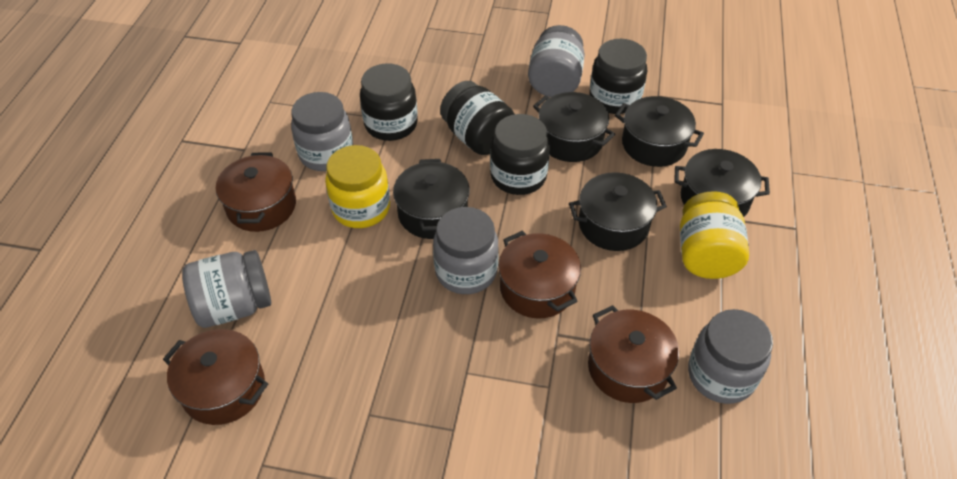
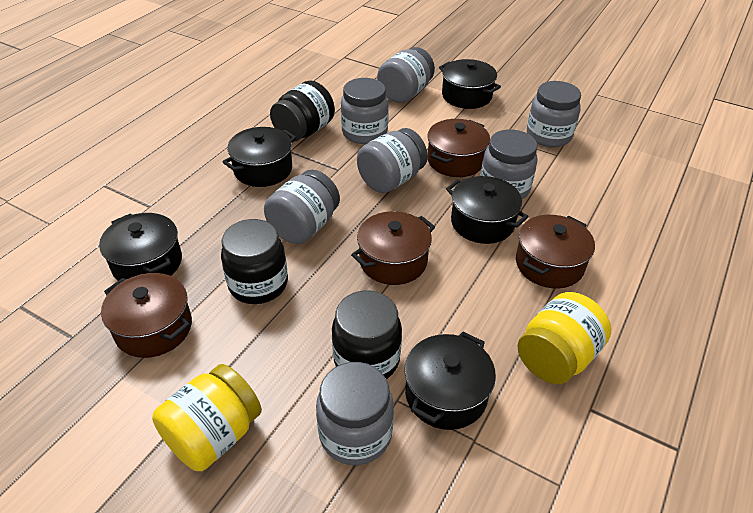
black jar: [360,63,418,141] [440,81,515,155] [490,114,550,195] [589,39,647,114] = 4 -> [221,219,288,304] [270,81,335,142] [332,291,402,379] = 3
grey jar: [182,250,271,328] [291,92,353,171] [433,207,499,294] [528,25,585,97] [688,309,773,404] = 5 -> [264,170,340,244] [316,362,394,465] [341,78,389,144] [357,128,428,193] [377,47,435,103] [481,129,538,199] [527,81,581,147] = 7

